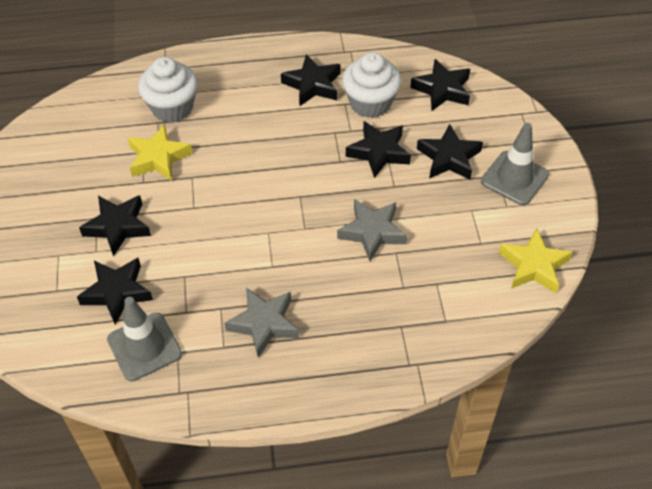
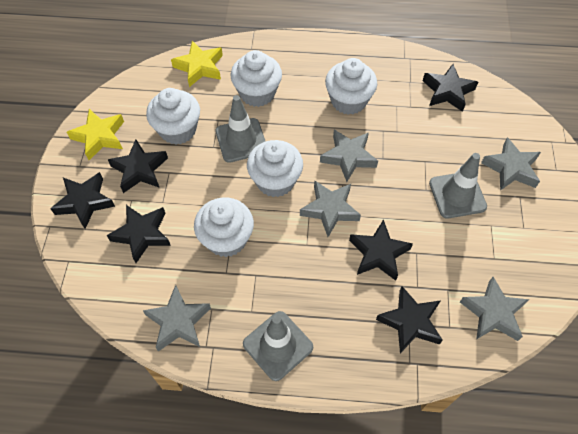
grey star: [225,288,299,358] [337,199,407,261] = 2 -> [143,285,211,352] [300,180,361,237] [320,130,378,182] [460,277,529,341] [481,137,541,191] = 5
grey traffic cone: [107,297,182,381] [481,123,549,205] = 2 -> [216,95,266,163] [243,311,313,381] [429,153,487,219] = 3
white cupcake: [138,57,198,123] [342,52,401,118] = 2 -> [146,88,200,145] [194,198,254,257] [231,50,282,107] [247,140,303,197] [325,58,377,115] = 5

